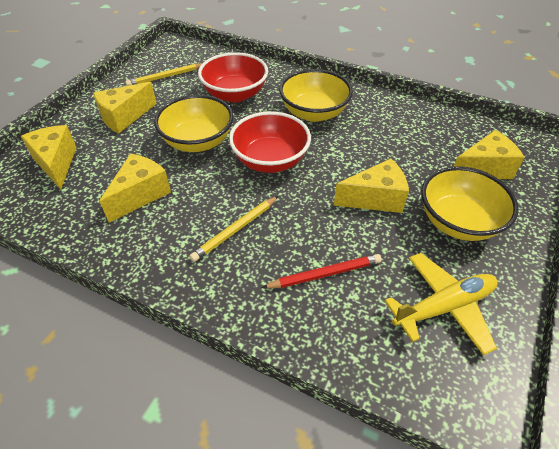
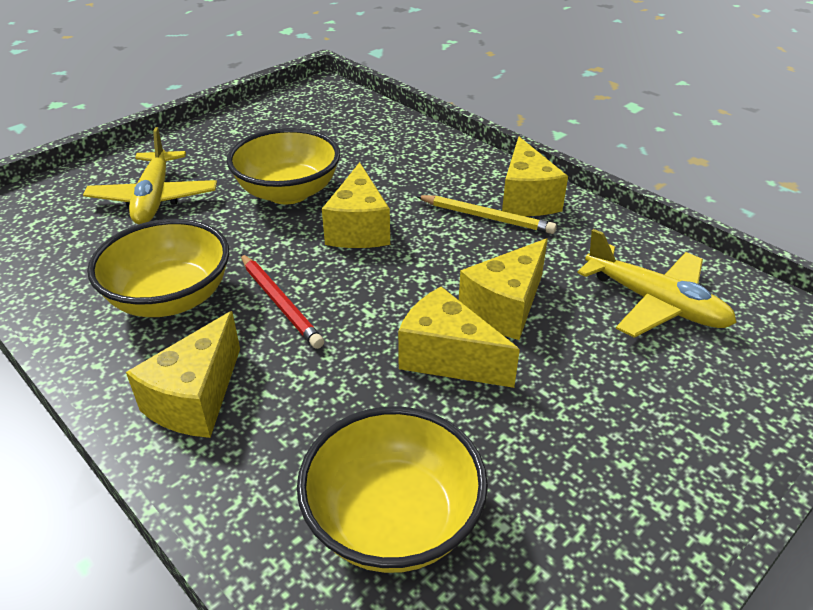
red bowl: [198,52,268,102] [229,111,311,173] = 2 -> none = 0
yellow pencil: [125,63,203,86] [189,196,278,262] = 2 -> [416,195,557,234] = 1
yellow plane: [385,253,498,355] = 1 -> [83,127,217,224] [577,229,737,338] = 2

